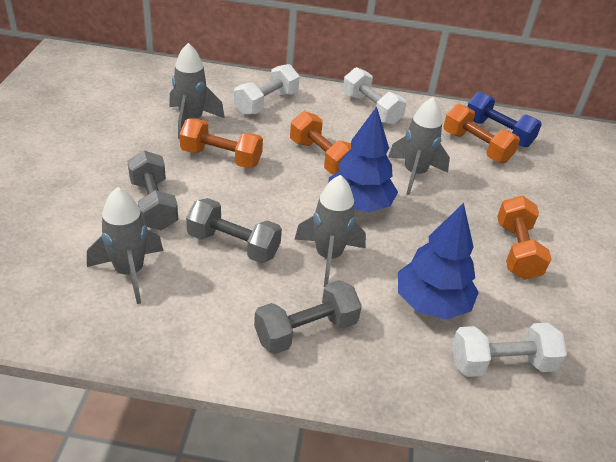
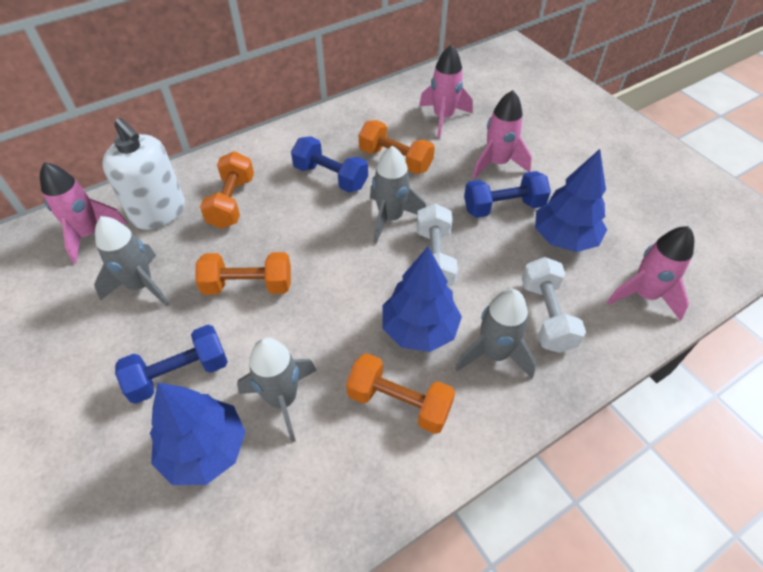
blue dumbbell: [467,92,542,147] = 1 -> [115,325,228,404] [291,136,368,193] [464,171,551,218] = 3
blue tree: [329,107,398,212] [398,203,479,320] = 2 -> [150,383,246,485] [382,247,462,352] [535,149,607,252] = 3
grey dumbbell: [128,150,178,230] [186,198,282,263] [254,280,362,354] = 3 -> none = 0
pink rocket: none = 0 -> [40,162,127,264] [419,45,473,138] [472,90,532,179] [607,226,694,321] = 4
white dumbbell: [234,64,300,115] [343,67,407,125] [452,323,567,377] = 3 -> [417,204,458,287] [522,257,586,353] = 2
white soap dispenser: none = 0 -> [102,118,185,230] = 1

